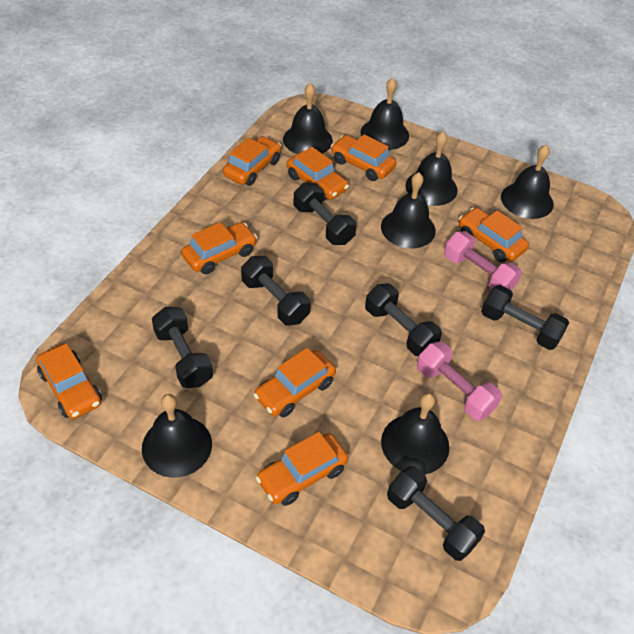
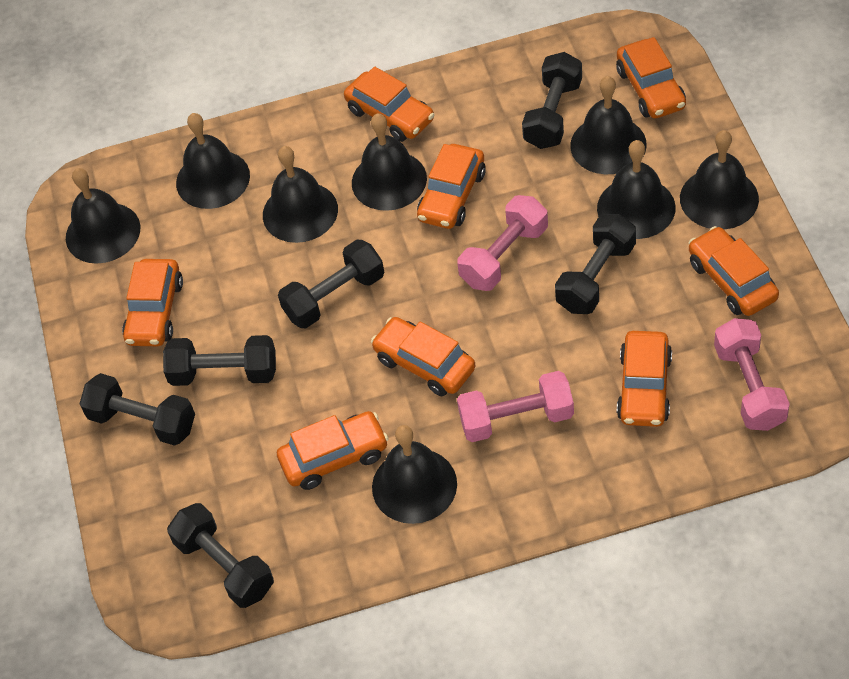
black bell: [142,394,212,478] [283,83,333,154] [360,78,409,150] [381,172,436,249] [381,393,449,475] [405,131,458,206] [501,145,554,219] = 7 -> [66,168,140,264] [176,113,250,209] [263,146,338,243] [352,113,427,211] [372,425,457,524] [570,76,647,174] [597,140,676,239] [680,130,759,230] = 8
pink dumbbell: [417,341,502,421] [444,231,522,291] = 2 -> [457,195,548,291] [457,371,574,442] [714,318,790,431] = 3

